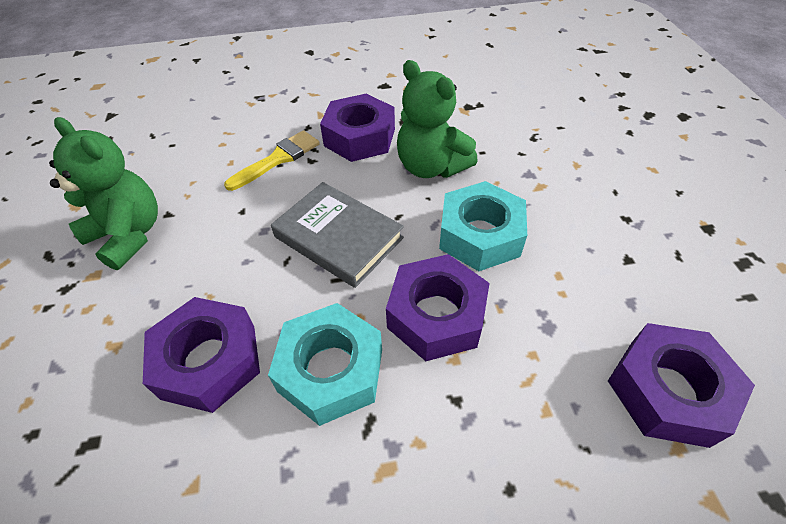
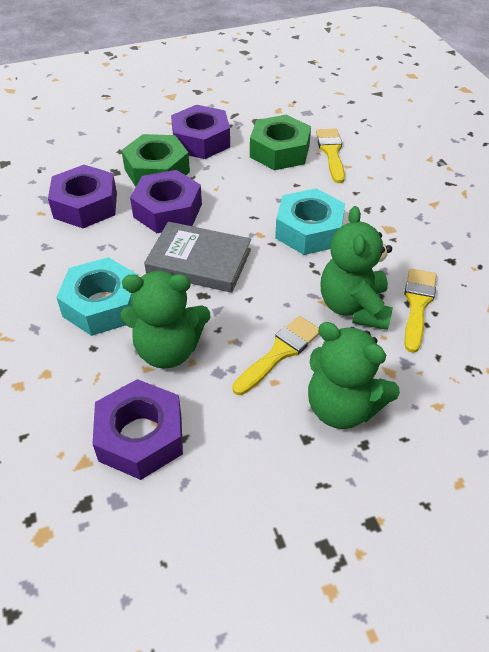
green nut: none = 0 -> [121,134,190,187] [250,115,311,170] = 2
green teddy bear: [49,117,158,270] [397,60,478,178] = 2 -> [121,271,210,369] [308,322,400,429] [320,206,393,330] = 3
yellow brush: [224,130,320,191] = 1 -> [232,316,319,395] [316,129,345,183] [404,268,436,353] = 3

